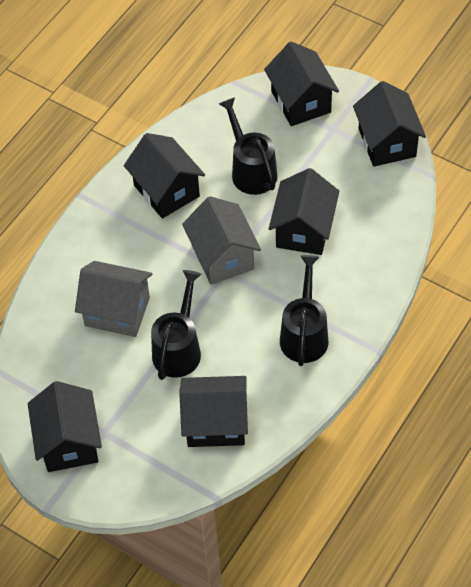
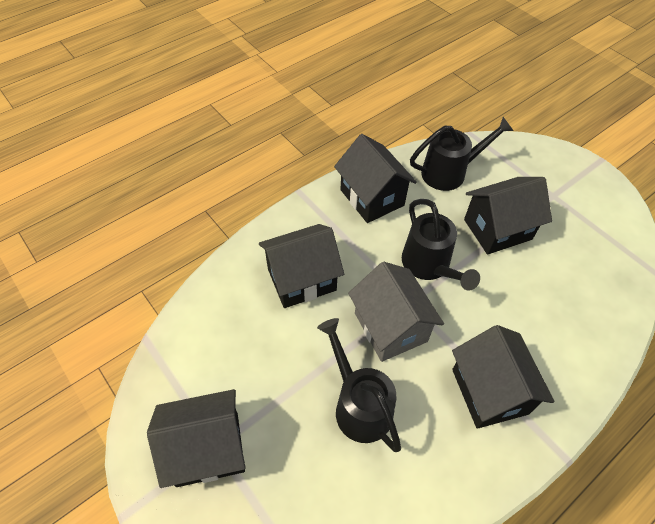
black house: [27,381,102,472] [124,133,205,219] [179,376,248,447] [264,41,339,126] [269,168,339,255] [353,81,426,167] = 6 -> [147,389,246,488] [259,224,344,308] [334,134,417,223] [452,325,554,429] [464,177,552,254] = 5
grey house: [75,261,152,337] [182,196,261,285] = 2 -> [348,262,444,362] = 1

